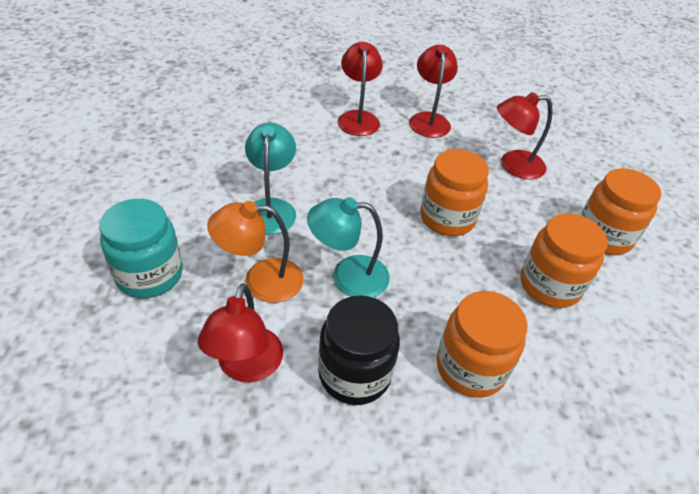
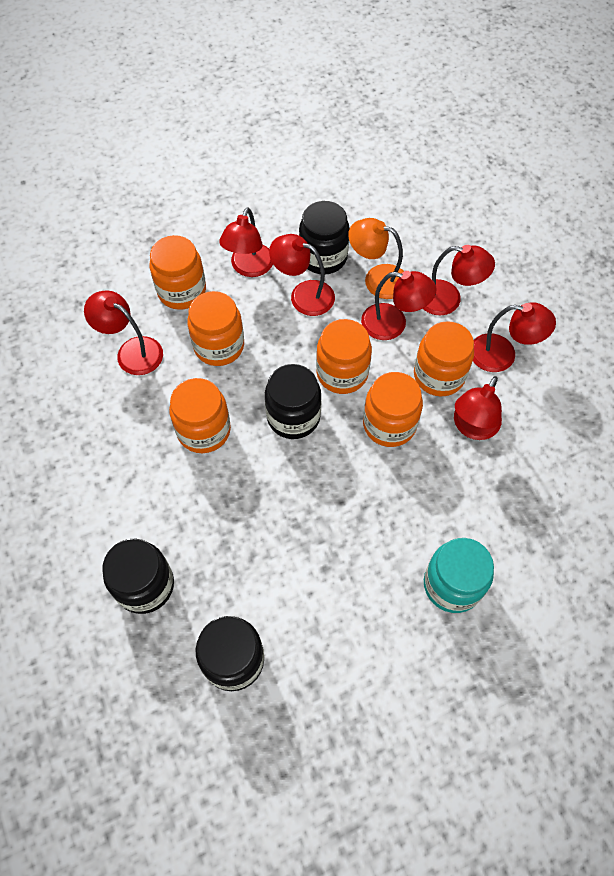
black jar: [318,295,400,405] = 1 -> [102,539,174,614] [195,616,264,691] [265,364,321,439] [299,201,350,274] = 4
orange jar: [420,149,489,236] [437,291,527,398] [520,213,607,308] [581,168,661,255] = 4 -> [150,235,206,310] [169,378,231,453] [187,291,244,366] [316,319,372,394] [363,372,423,447] [414,321,474,396] = 6
red lamp: [198,283,283,382] [337,42,383,136] [409,45,458,138] [497,92,552,179] = 4 -> [84,291,163,375] [219,207,273,277] [269,234,335,316] [361,271,436,340] [422,245,495,316] [454,376,502,440] [473,302,556,372] = 7
turquoise lamp: [245,123,296,235] [307,197,390,298] = 2 -> none = 0

